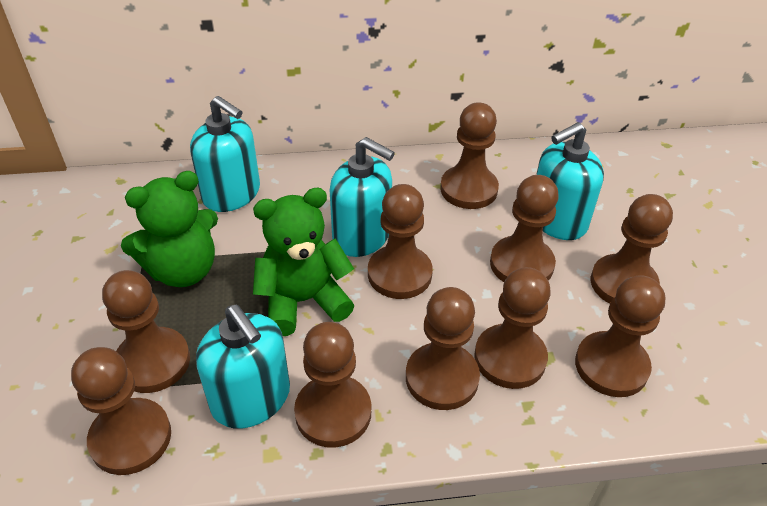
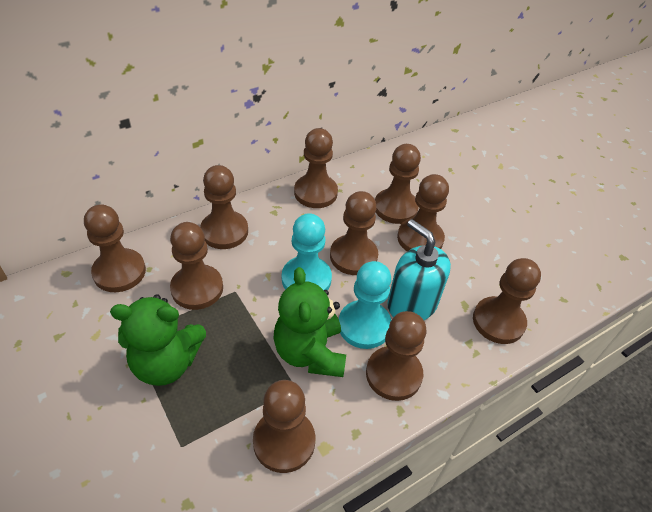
turquoise pawn: none = 0 -> [282,213,332,290] [339,261,391,349] = 2
turquoise soap dispenser: [190,96,260,212] [196,305,290,428] [330,137,395,257] [536,122,604,240] = 4 -> [387,219,451,320] = 1

